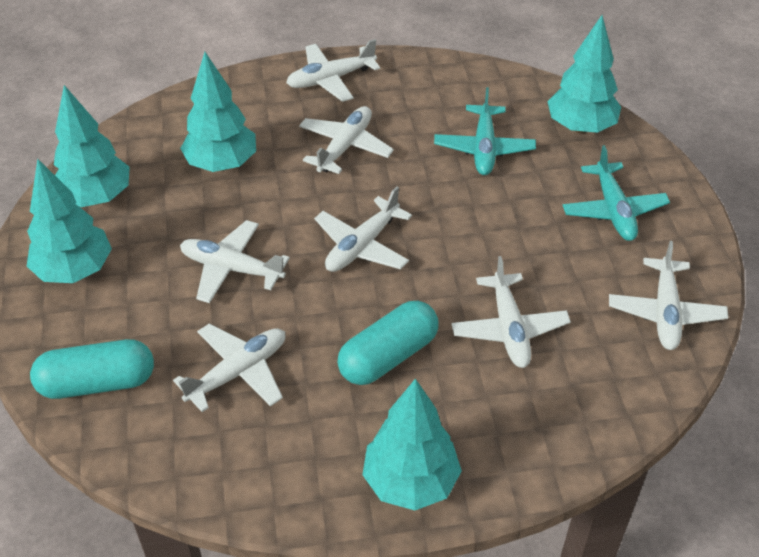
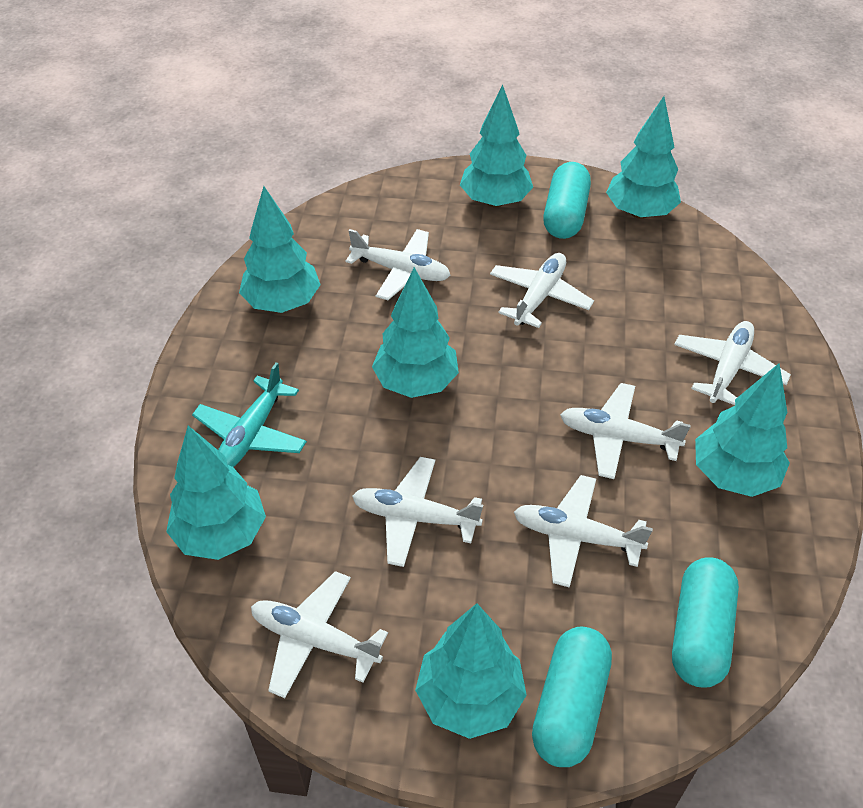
turquoise capsule: [30,339,154,399] [337,301,439,385] = 2 -> [532,627,612,767] [543,162,591,239] [672,557,739,688] = 3
turquoise plane: [434,87,536,175] [562,145,670,241] = 2 -> [192,362,307,467] = 1
turquoise tree: [27,159,112,283] [54,85,130,207] [180,52,256,172] [362,378,462,511] [547,15,621,133] = 5 -> [166,426,266,560] [239,186,321,313] [372,267,459,398] [415,603,527,739] [460,84,533,207] [606,96,681,219] [695,363,790,497] = 7

